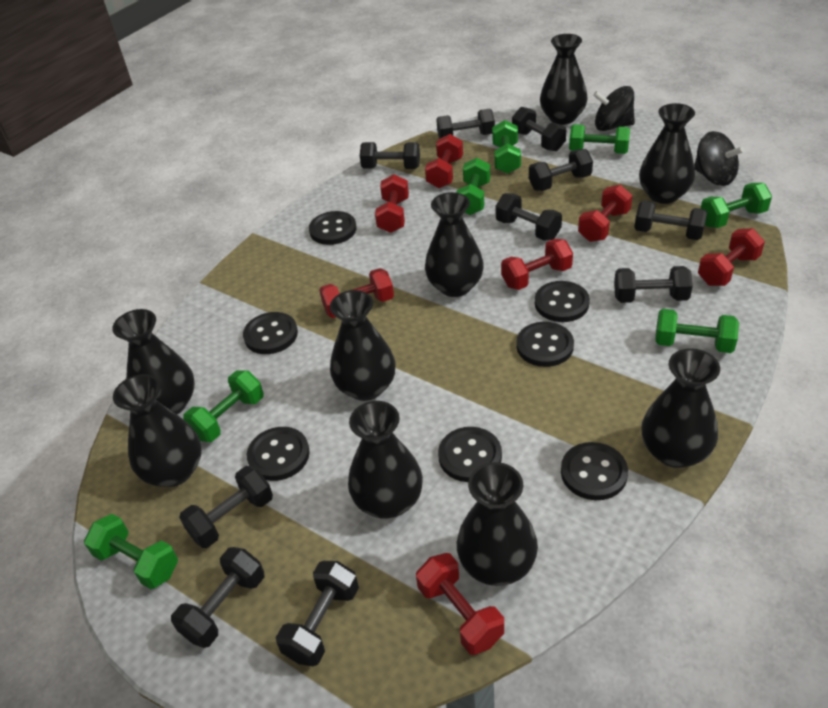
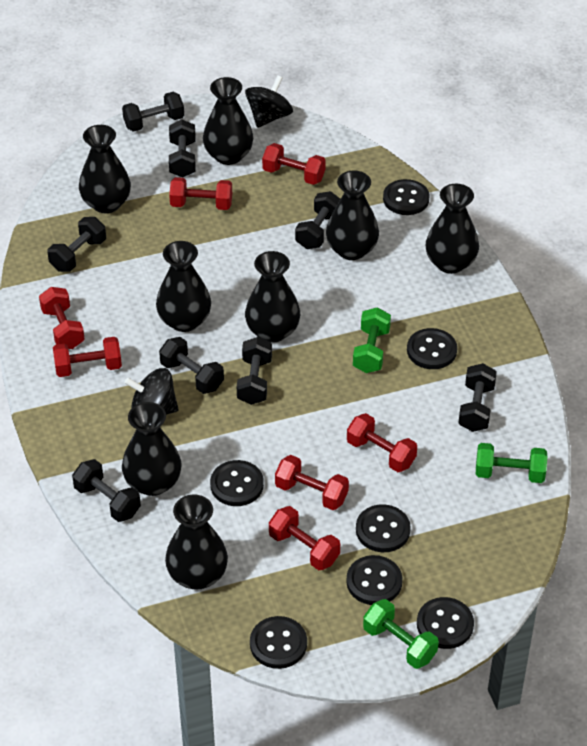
black dumbbell: [171,547,264,648] [179,466,273,548] [276,561,359,666] [360,142,420,169] [436,109,495,139] [496,193,562,240] [512,107,566,151] [529,149,593,191] [614,266,693,303] [634,200,707,240] = 10 -> [47,217,106,272] [72,459,141,522] [122,92,184,132] [159,337,224,394] [169,119,196,178] [237,337,272,405] [295,191,340,249] [458,363,497,432] = 8
black vase: [112,309,195,414] [113,374,202,487] [330,290,396,401] [348,401,423,518] [425,192,484,297] [457,462,538,586] [540,34,588,125] [639,103,695,204] [641,348,720,468] = 9 -> [79,125,131,213] [122,402,182,496] [156,241,211,332] [165,495,228,590] [203,77,253,165] [245,251,300,343] [326,170,379,260] [425,184,479,274] = 8
green dumbbell: [84,514,178,589] [183,370,264,442] [456,158,490,215] [492,120,521,174] [569,124,630,154] [655,309,739,353] [701,183,772,228] = 7 -> [353,307,391,373] [363,599,439,669] [476,443,547,483] = 3

